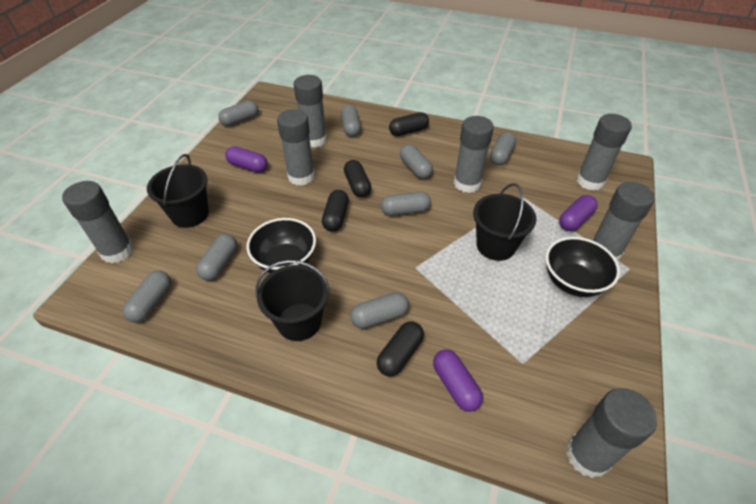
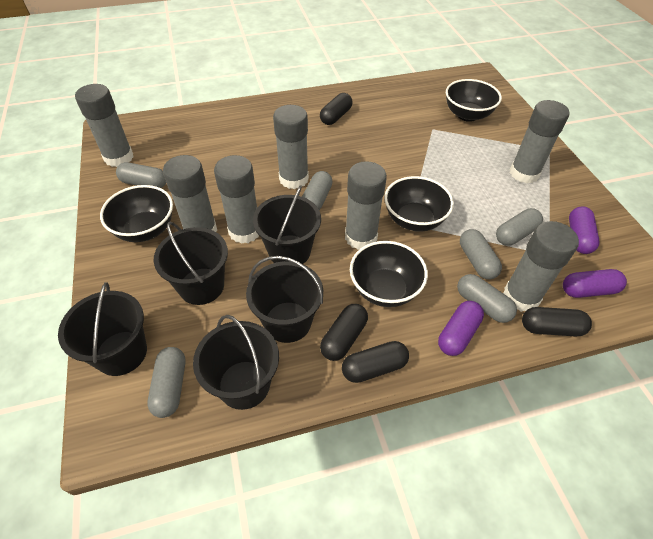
black bowl: [247,218,316,273] [546,237,620,297] = 2 -> [100,185,173,242] [350,241,428,307] [384,176,454,232] [446,79,502,122] = 4
black bucket: [147,154,209,228] [255,260,330,341] [473,183,536,261] = 3 -> [58,282,147,376] [154,222,228,305] [193,315,279,410] [246,256,323,343] [253,185,321,264] = 5
grey capsule: [123,271,171,322] [196,234,237,281] [218,100,258,126] [341,105,361,137] [350,292,409,329] [381,192,431,216] [400,144,433,179] [490,132,516,166] = 8 -> [116,162,166,188] [147,347,185,418] [302,171,332,210] [457,274,517,323] [460,229,502,280] [496,208,543,246] = 6

